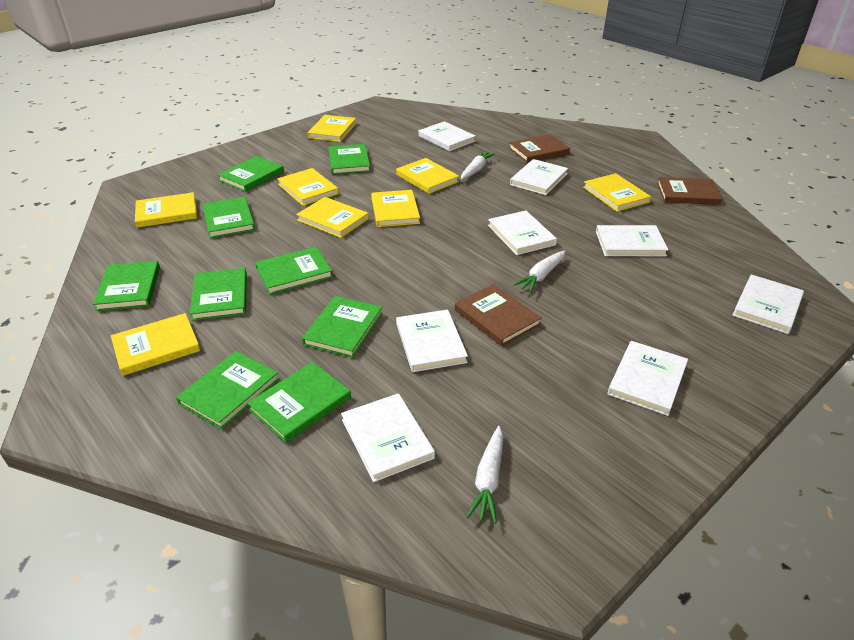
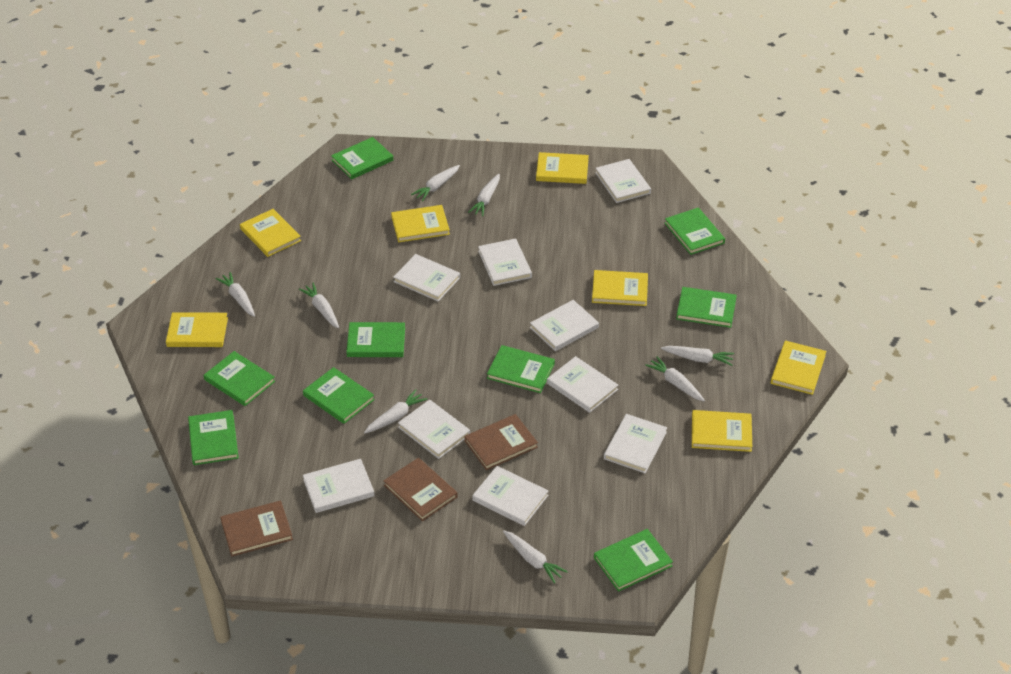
white book: [341,393,435,482] [396,310,468,372] [418,121,476,151] [488,210,557,255] [510,159,568,195] [596,225,669,256] [608,341,688,416] [733,274,804,334] = 8 -> [303,459,375,513] [393,254,460,301] [398,399,470,459] [472,466,548,526] [478,238,532,286] [530,300,599,351] [547,356,618,413] [595,159,651,203] [604,414,667,473] = 9
white carrot: [461,151,495,180] [466,426,503,524] [513,250,565,293] = 3 -> [215,272,255,317] [299,283,339,328] [364,389,427,433] [411,165,460,201] [468,174,500,216] [503,530,568,584] [645,356,705,401] [661,346,734,366] = 8
yellow book: [111,313,201,376] [135,192,197,228] [277,168,339,206] [296,197,369,238] [307,115,356,142] [371,190,420,227] [396,158,459,194] [583,173,651,212] = 8 -> [166,312,228,347] [240,209,301,257] [391,205,450,242] [536,152,589,184] [592,270,648,306] [692,410,752,452] [771,340,826,395] = 7

